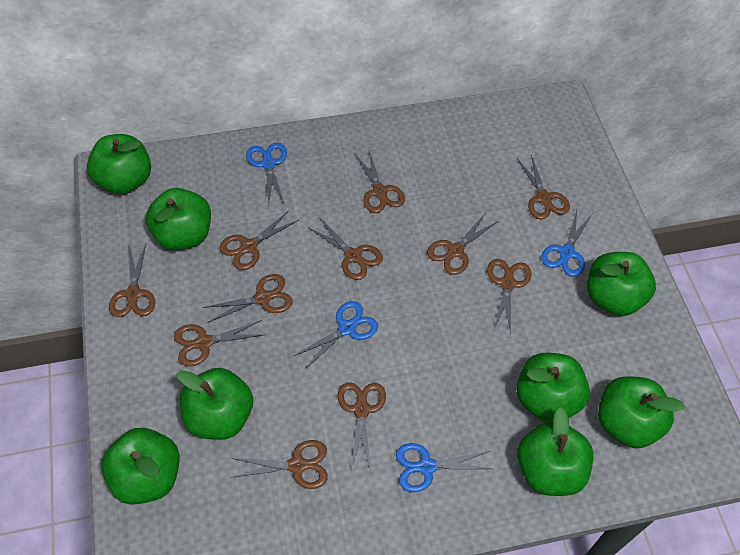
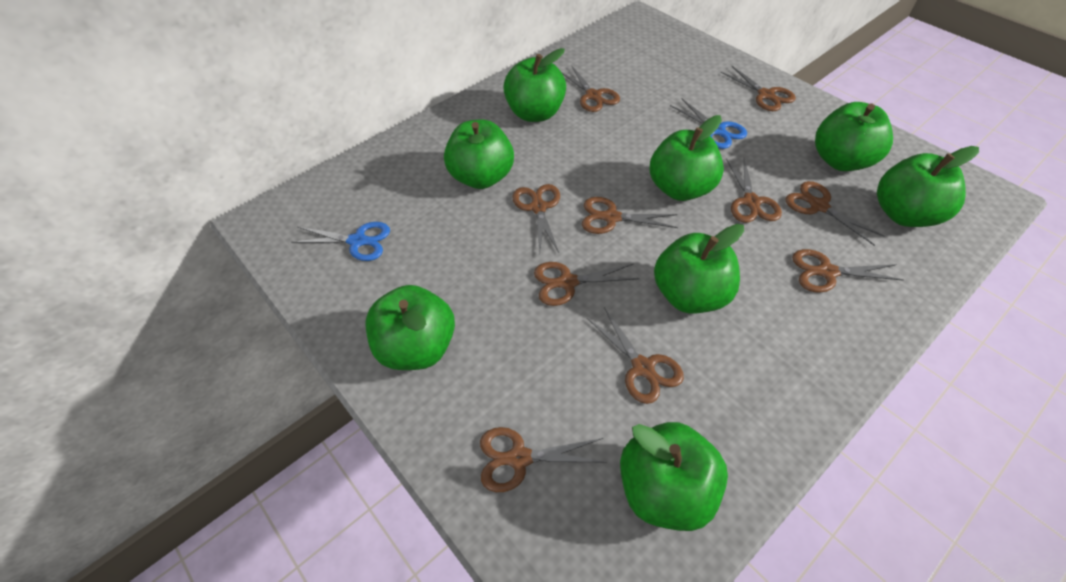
blue scissors: [246,143,287,206] [294,301,378,369] [396,443,492,492] [541,211,593,277] = 4 -> [291,222,390,261] [670,98,747,149] = 2
brown scissors: [109,244,155,317] [174,320,266,366] [203,274,293,323] [219,211,299,270] [230,440,328,489] [308,217,383,280] [338,382,386,470] [354,150,405,213] [427,214,498,275] [487,259,532,333] [517,154,570,219] = 11 -> [480,427,605,492] [512,184,560,253] [534,262,639,306] [562,65,620,112] [582,197,678,234] [587,307,684,404] [721,66,796,111] [726,158,782,223] [785,181,885,246] [792,249,904,293] = 10

